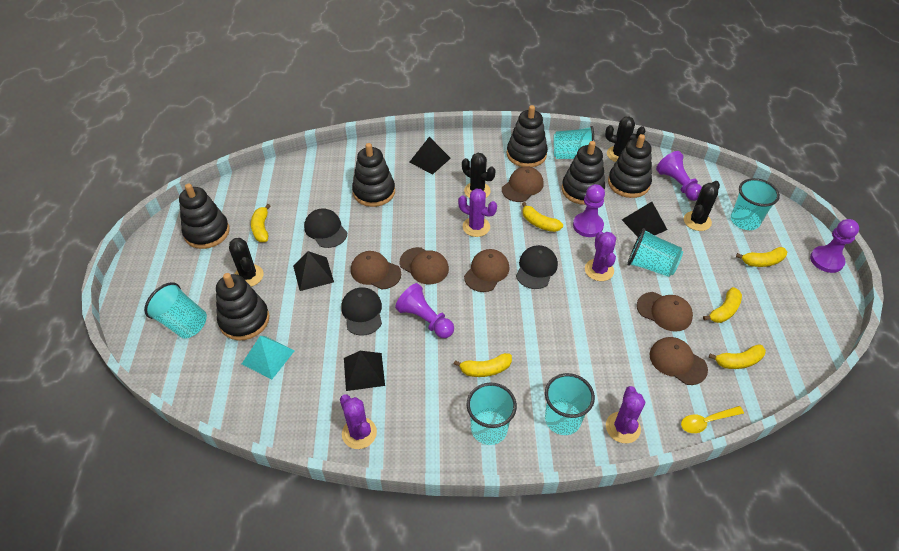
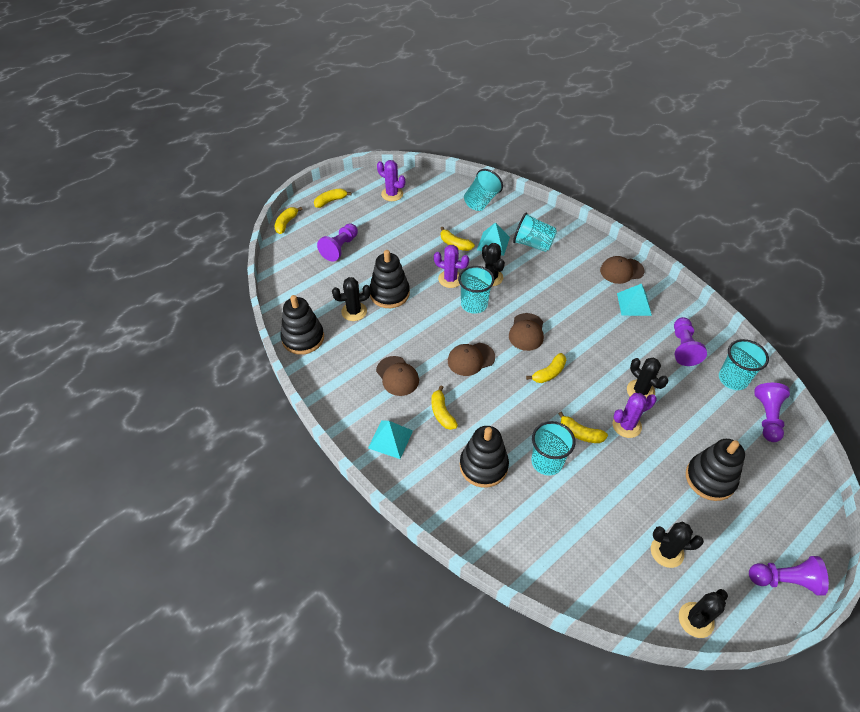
black cactus: [229,238,264,287] [462,153,495,198] [605,116,646,162] [684,181,720,231] = 4 -> [332,277,371,321] [482,243,505,286] [627,358,668,399] [651,522,704,568] [679,589,728,638] = 5
black cap: [304,208,347,248] [341,287,382,336] [516,245,558,289] = 3 -> none = 0
black pyramid: [293,251,334,291] [344,351,385,391] [409,137,451,175] [622,202,667,237] = 4 -> none = 0
black stacking toy: [179,184,230,249] [216,273,270,341] [352,143,395,207] [507,105,548,167] [562,141,605,205] [608,134,652,198] = 6 -> [280,295,324,355] [369,250,410,308] [460,426,509,488] [686,439,745,501] = 4
brown cap: [351,251,401,290] [400,247,449,284] [464,249,509,292] [502,166,544,202] [637,292,693,332] [649,337,708,385] = 6 -> [376,356,419,396] [448,343,495,376] [509,313,544,351] [600,256,644,284] = 4
purple cactus: [340,395,377,449] [458,189,497,237] [585,231,616,281] [606,386,645,443] = 4 -> [377,160,405,201] [434,245,469,288] [612,393,657,438] = 3
turquoise cup: [144,282,207,339] [467,383,517,445] [545,373,595,435] [554,126,594,159] [627,228,683,277] [731,178,780,230] = 6 -> [458,266,494,314] [464,169,503,211] [513,212,557,252] [531,421,575,476] [719,339,769,390] = 5
turquoise pyramid: [242,336,295,379] = 1 -> [368,420,413,459] [477,222,510,256] [617,284,652,316] = 3
yellow spoon: [681,406,744,433] = 1 -> none = 0

